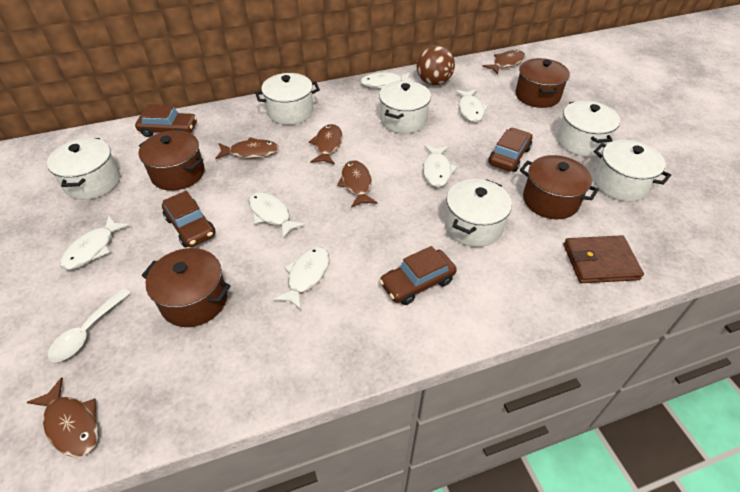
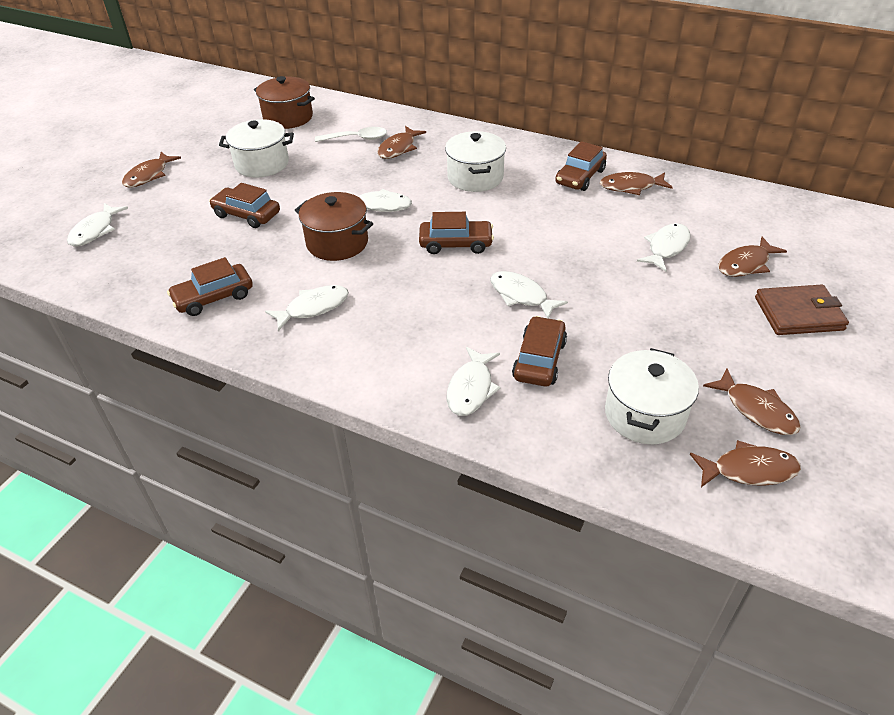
brown ball: [417,45,455,85] = 1 -> none = 0
brown car: [135,104,197,137] [162,191,216,248] [379,246,457,305] [488,128,533,172] = 4 -> [167,257,253,316] [209,183,280,228] [419,212,494,254] [512,316,567,387] [555,141,607,191] = 5
brown fish: [26,377,98,457] [215,137,279,159] [309,124,343,165] [337,160,378,208] [482,50,525,74] = 5 -> [122,152,181,188] [377,126,426,159] [600,172,673,195] [690,440,801,487] [703,368,801,435] [718,237,787,277] = 6
brown pot: [138,130,205,191] [142,248,231,327] [515,58,570,108] [520,155,599,219] = 4 -> [254,76,315,129] [295,192,373,261] = 2
white pot: [47,138,120,200] [255,73,320,125] [379,81,431,134] [445,179,512,247] [557,101,620,157] [594,140,671,202] = 6 -> [219,119,294,177] [445,131,506,192] [605,348,699,444] = 3

